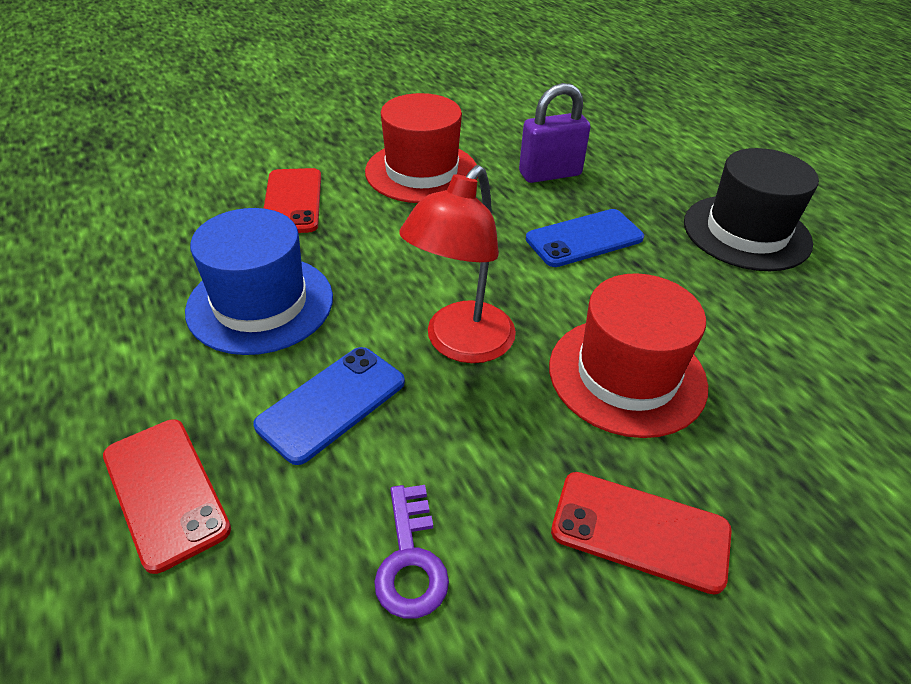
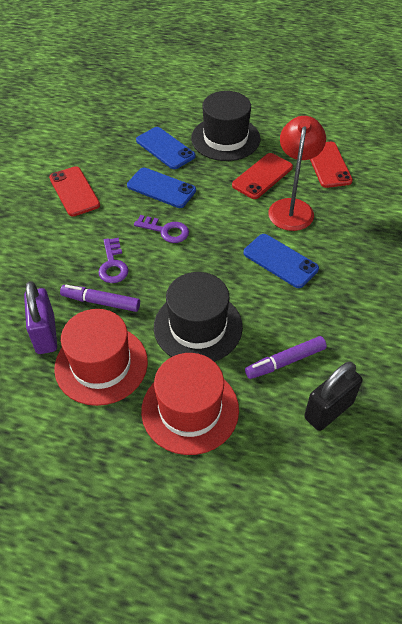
black hat: [684,148,819,271] = 1 -> [154,272,243,362] [191,91,260,161] = 2
black padlock: none = 0 -> [304,362,363,431] = 1
blue hat: [185,208,333,355] = 1 -> none = 0
blue phone: [253,347,405,465] [526,209,644,267] = 2 -> [127,168,196,208] [136,127,196,169] [243,234,319,288] = 3
purple key: [374,485,449,619] = 1 -> [98,238,129,283] [134,215,189,243] = 2
purple marker: none = 0 -> [60,285,140,312] [245,336,327,379] = 2

